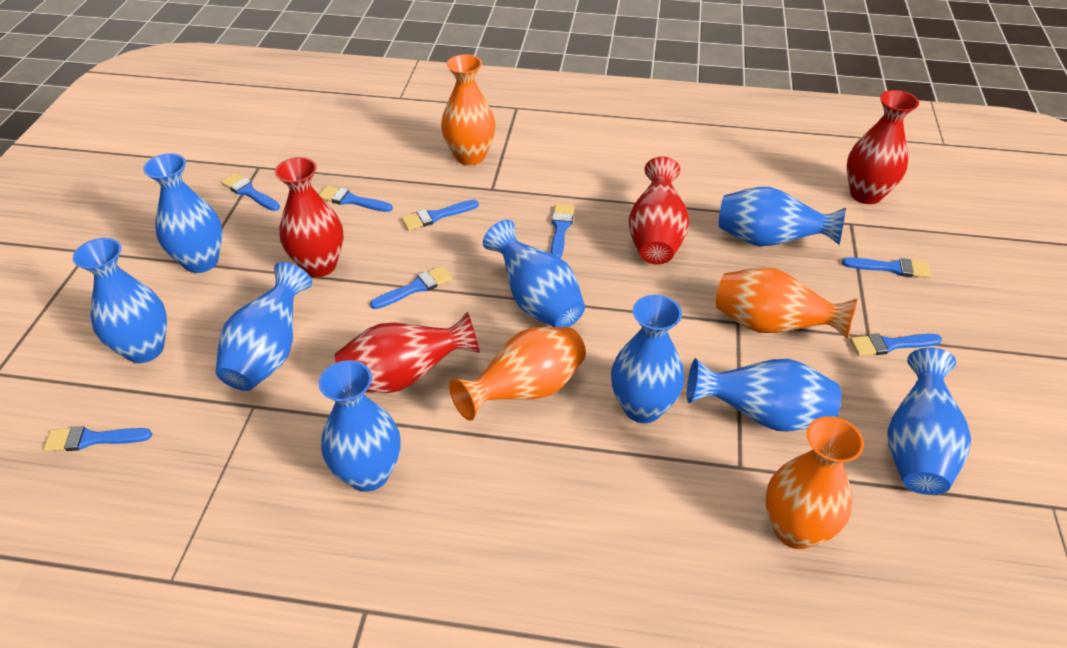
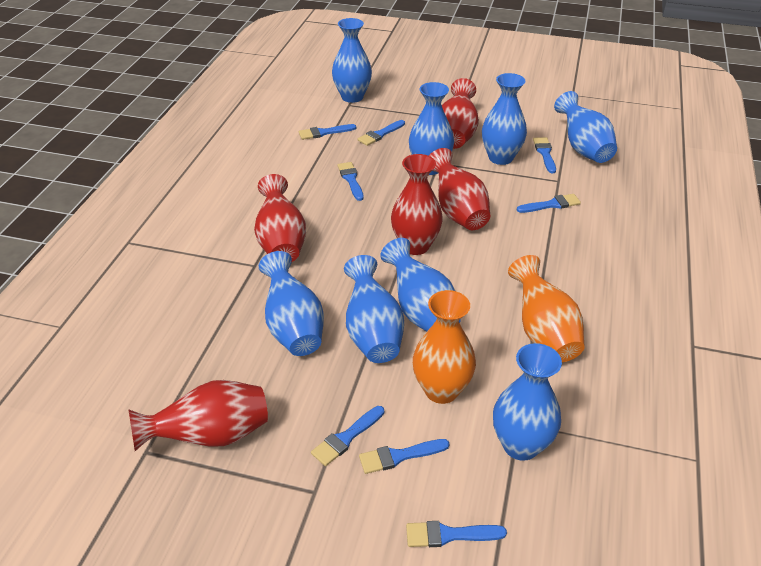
blue vase: [73,238,167,363] [143,153,223,273] [216,262,312,391] [319,360,401,492] [483,220,585,327] [611,295,685,423] [687,358,841,432] [719,187,846,246] [887,347,971,495] = 9 -> [259,251,324,356] [332,18,372,103] [344,255,404,363] [380,238,461,331] [409,82,454,175] [482,73,527,165] [493,343,562,461] [554,91,617,163] = 8
orange vase: [441,54,495,165] [449,327,586,421] [716,267,858,340] [765,416,864,549] = 4 -> [413,290,476,404] [508,255,585,362] = 2
red vase: [275,157,344,277] [335,312,480,393] [629,156,689,264] [847,90,919,204] = 4 -> [128,380,268,451] [254,174,306,262] [391,154,443,255] [429,148,490,230] [442,78,479,149] = 5

